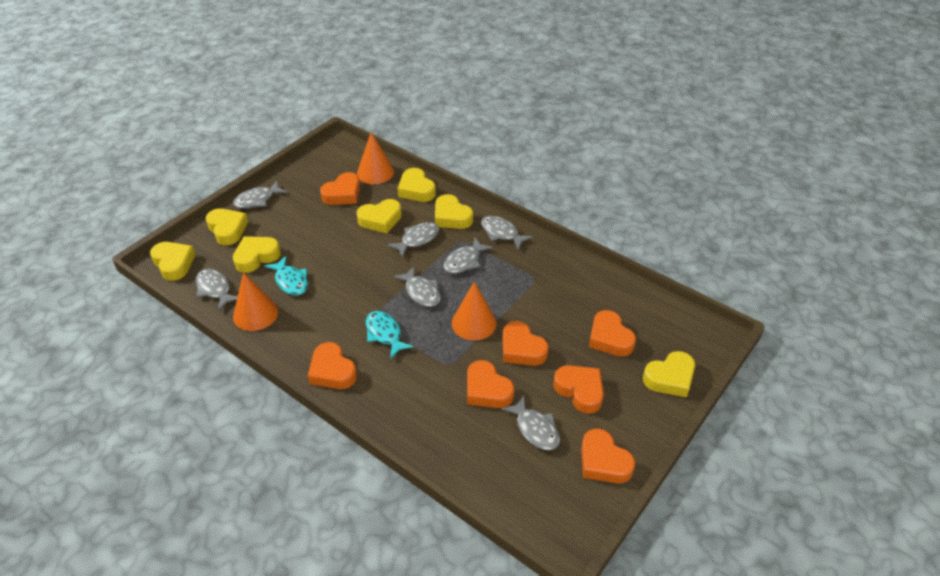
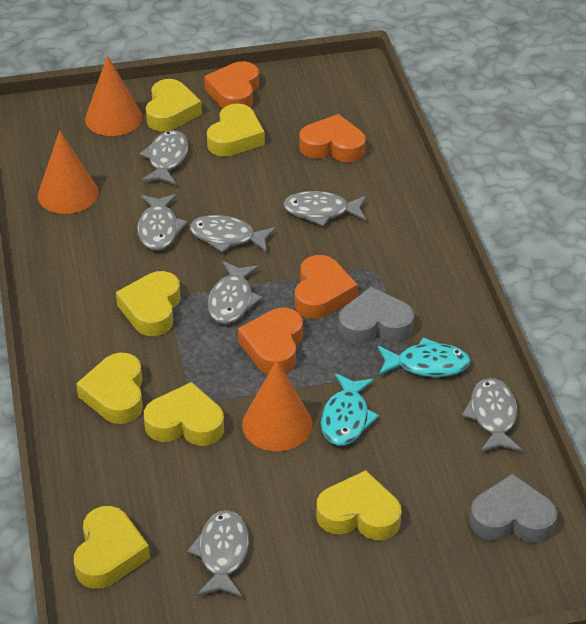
grey heart: none = 0 -> [338,287,414,344] [469,474,557,543] = 2
orange heart: [308,342,357,389] [320,172,360,205] [467,360,514,408] [502,321,549,366] [553,365,604,414] [581,429,635,483] [589,310,636,357] = 7 -> [204,61,259,109] [238,308,303,374] [295,255,358,319] [299,114,366,162] = 4

